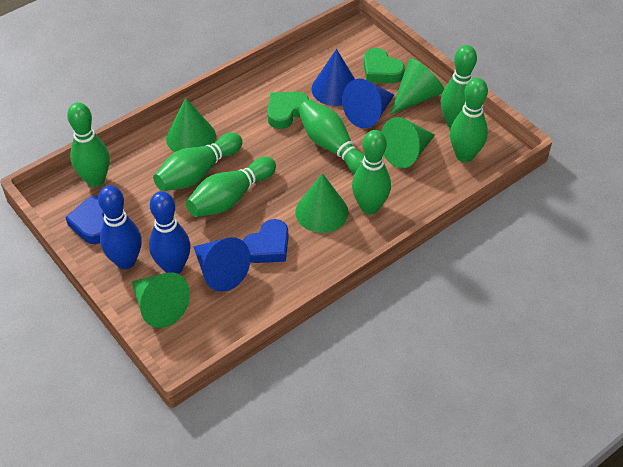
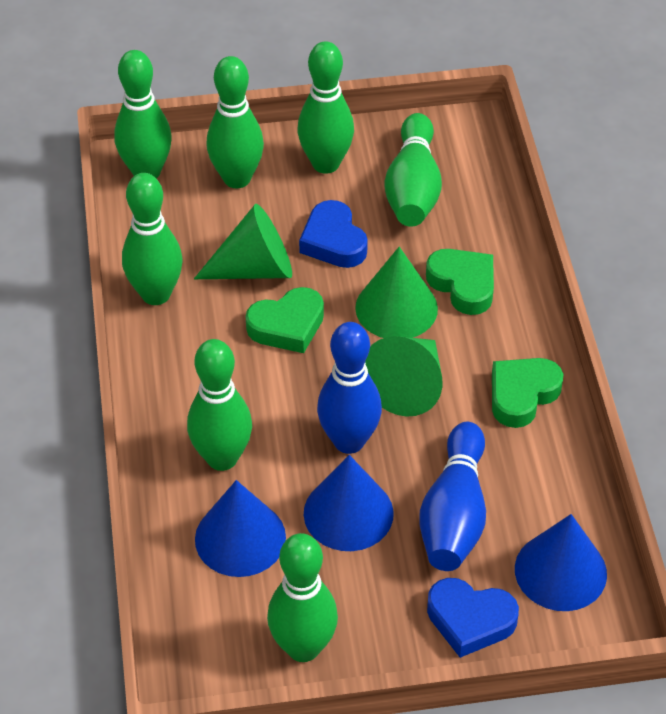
green cone: [132,272,190,328] [166,98,216,152] [295,173,348,233] [381,117,435,168] [390,58,444,115] = 5 -> [194,204,292,279] [355,247,438,338] [365,336,442,417] = 3
green heart: [267,92,309,129] [364,48,405,83] = 2 -> [246,287,324,353] [426,249,494,315] [492,358,563,428] = 3

